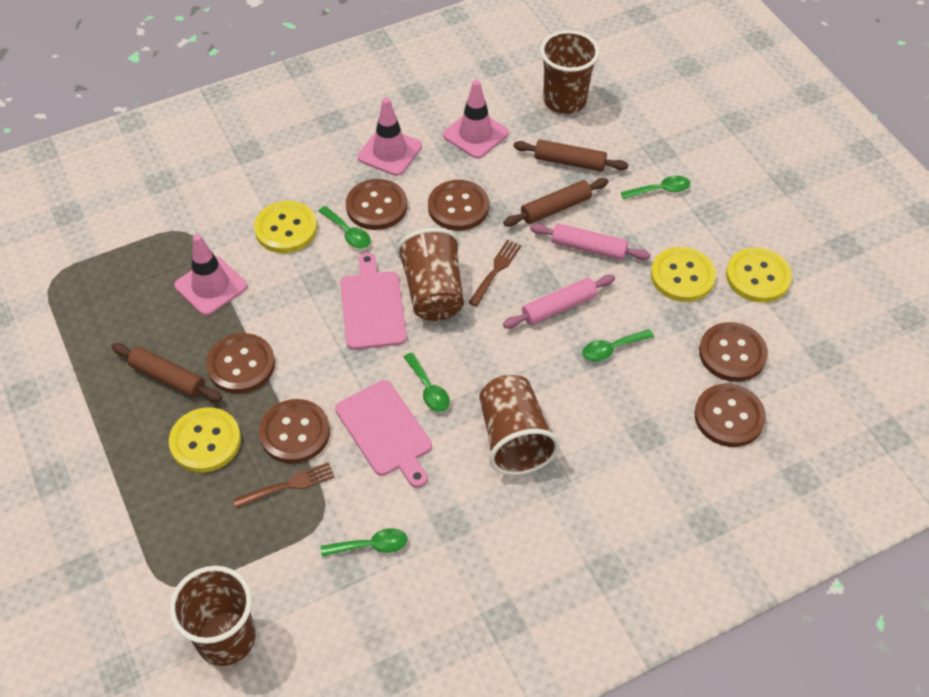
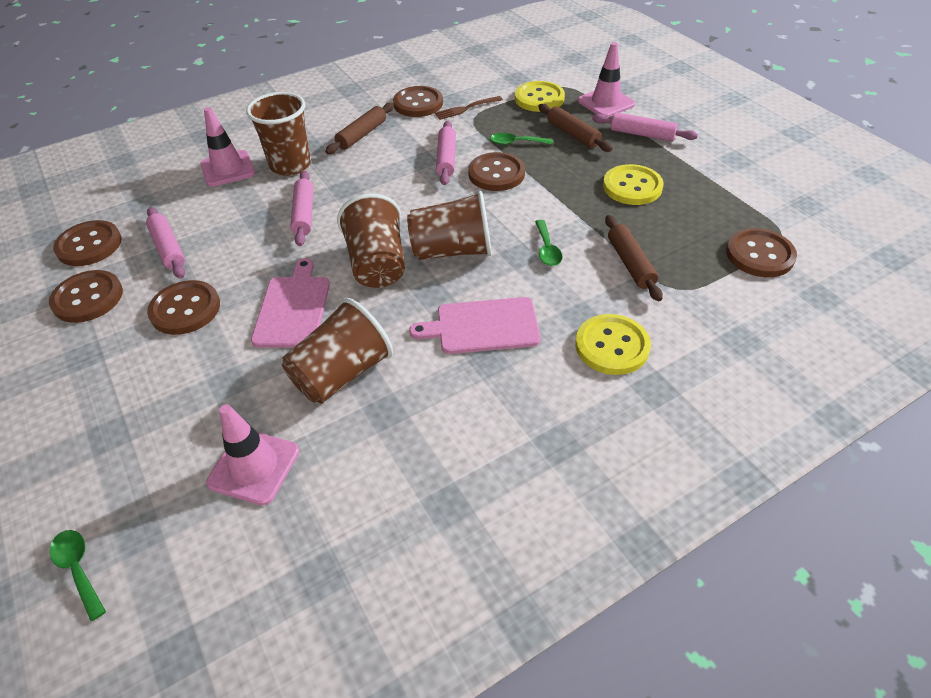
brown fork: [233,462,335,508] [468,240,521,307] = 2 -> [435,96,503,120] = 1
green spoon: [319,206,371,249] [321,528,407,556] [404,353,450,412] [582,329,654,361] [621,175,690,199] = 5 -> [50,530,106,621] [490,133,553,145] [535,220,563,266] = 3
pink rolling pin: [503,275,615,329] [530,223,651,260] = 2 -> [146,207,185,279] [290,171,314,246] [436,121,456,185] [592,112,698,141] = 4
yellow button: [169,407,241,473] [254,201,317,253] [651,247,716,302] [726,247,792,303] = 4 -> [515,81,565,112] [575,314,651,375] [603,164,664,205] = 3

